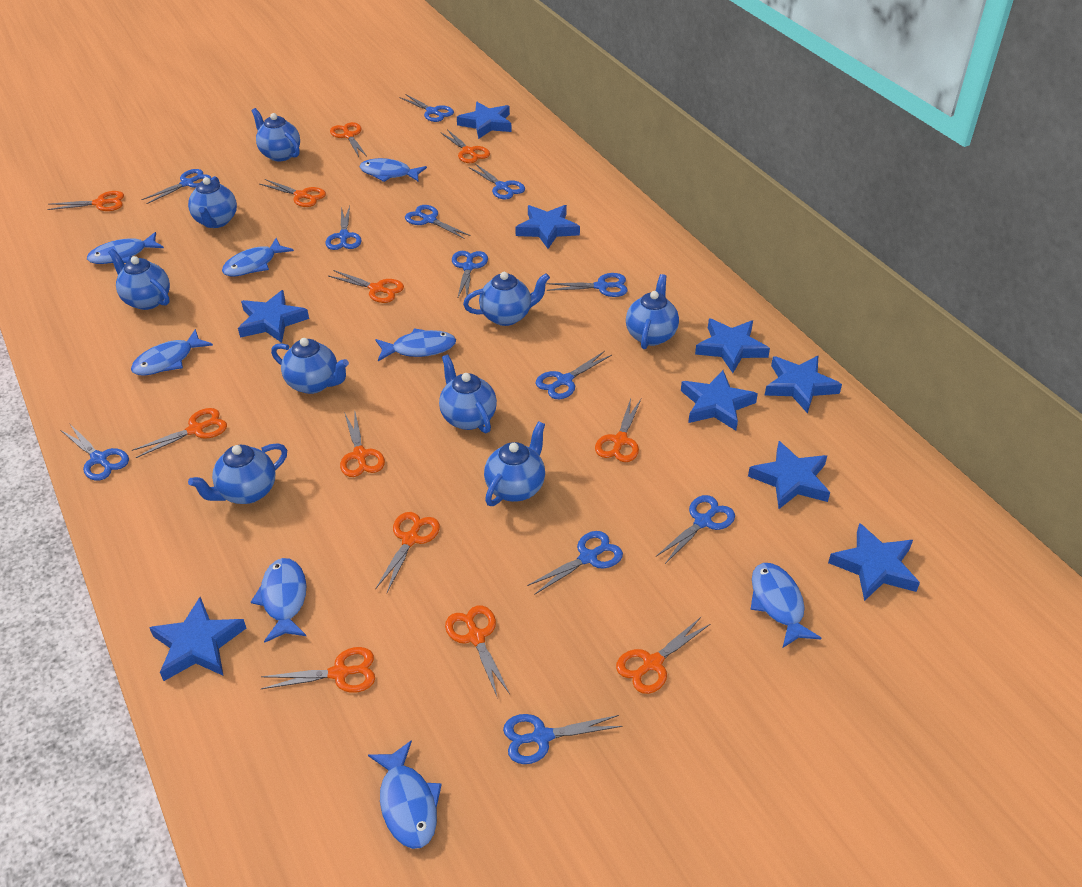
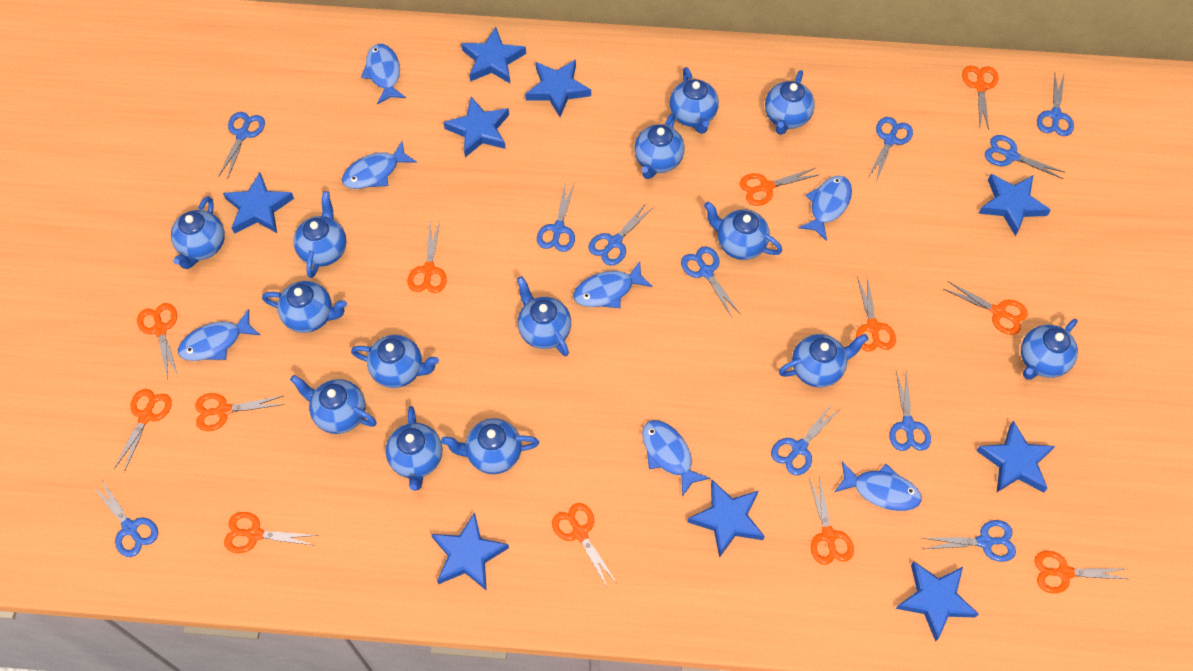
blue fish: [87,232,164,264] [131,329,213,376] [222,238,294,277] [251,558,307,643] [360,158,427,182] [368,740,442,849] [375,328,456,361] [750,563,821,648] = 8 -> [178,309,260,361] [342,141,417,189] [361,44,406,105] [573,261,653,308] [642,420,710,497] [799,175,852,241] [835,461,922,511] = 7
blue scissors: [60,423,129,481] [141,169,211,204] [325,206,362,250] [400,94,454,122] [405,205,471,239] [452,251,488,299] [469,164,525,199] [503,714,623,764] [527,531,623,595] [536,351,612,399] [546,273,628,297] [656,495,735,564] = 12 -> [94,479,158,557] [218,112,265,179] [537,182,575,252] [588,202,654,266] [681,247,740,317] [771,405,840,475] [868,117,913,182] [889,370,931,451] [922,520,1016,562] [985,135,1066,179] [1037,75,1074,136] = 11
blue teapot: [108,249,170,310] [188,176,237,228] [188,443,287,504] [251,108,300,161] [271,338,349,394] [439,354,497,433] [463,272,550,326] [484,421,545,506] [626,274,679,349] = 9 -> [171,196,225,269] [262,281,347,333] [290,375,377,434] [293,191,347,278] [351,335,439,388] [386,406,442,491] [441,418,539,474] [517,276,571,356] [634,113,684,179] [669,67,719,134] [704,202,782,260] [765,70,815,135] [779,334,868,387] [1021,319,1078,380] = 14

